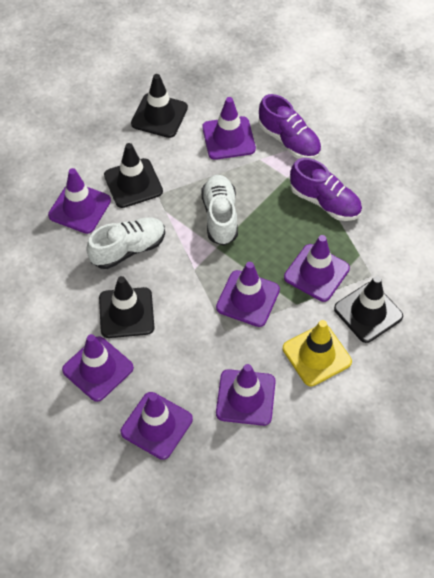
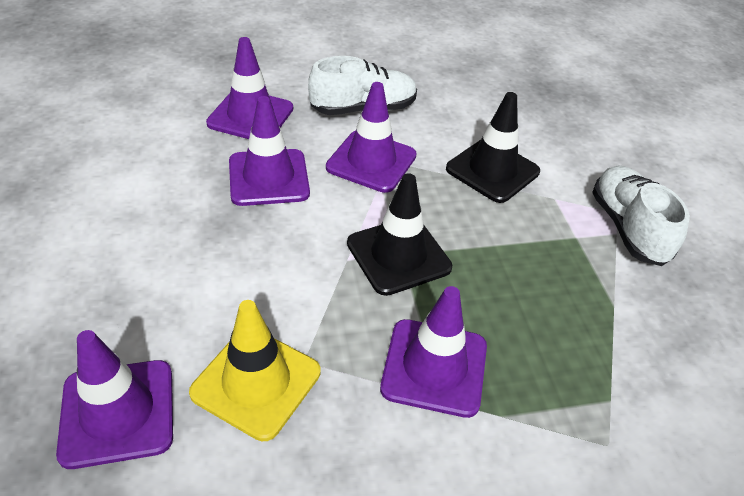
black traffic cone: [99,276,154,338] [104,143,163,208] [131,74,188,138] [334,276,403,343] = 4 -> [347,173,452,296] [446,92,540,203] = 2
purple shoe: [259,94,321,159] [290,158,362,221] = 2 -> none = 0
purple traffic cone: [48,168,111,234] [62,334,134,402] [121,392,193,460] [202,97,256,160] [216,262,280,327] [216,364,276,426] [284,235,350,302] = 7 -> [56,330,173,469] [206,37,293,139] [229,96,310,206] [326,82,417,193] [380,286,487,418] = 5

